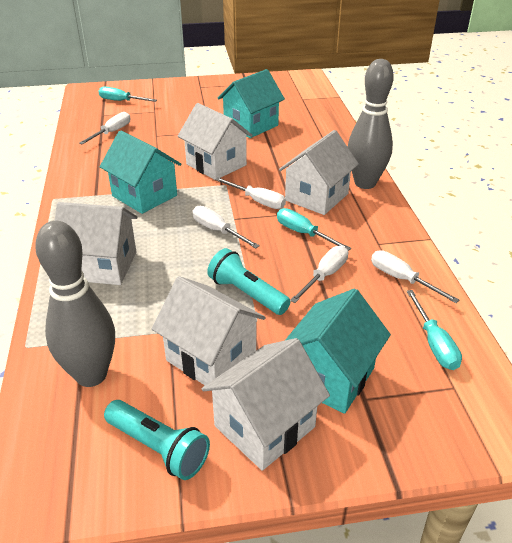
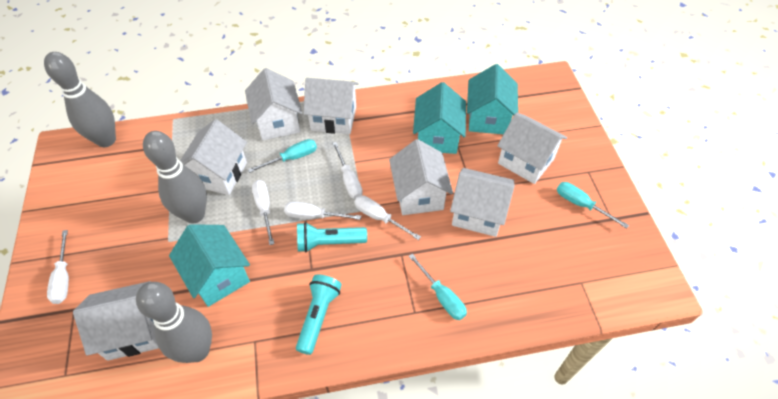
grey bowling pin: [35,221,115,387] [348,59,394,189] = 2 -> [44,52,116,147] [136,282,212,363] [143,131,207,223] = 3
white house: [55,202,137,285] [152,276,266,385] [178,103,253,180] [202,338,330,471] [279,130,359,215] = 5 -> [73,281,159,361] [180,119,247,195] [245,68,302,140] [303,78,359,134] [389,139,453,215] [450,168,515,237] [497,112,567,184] = 7

